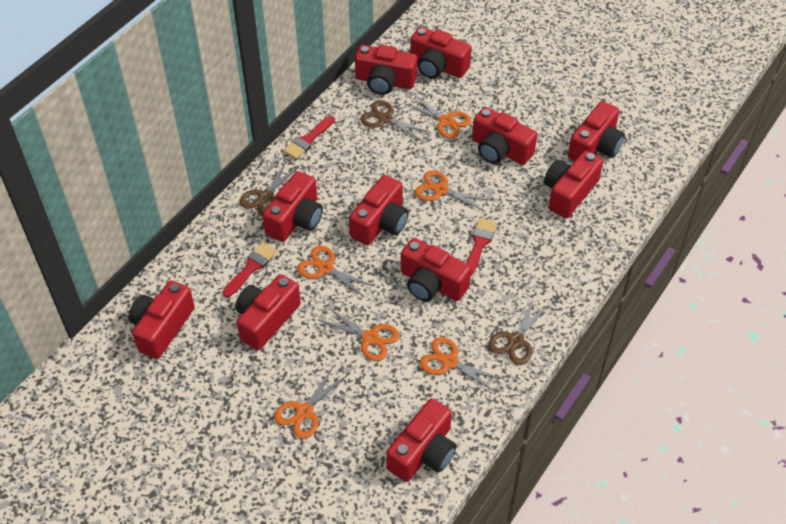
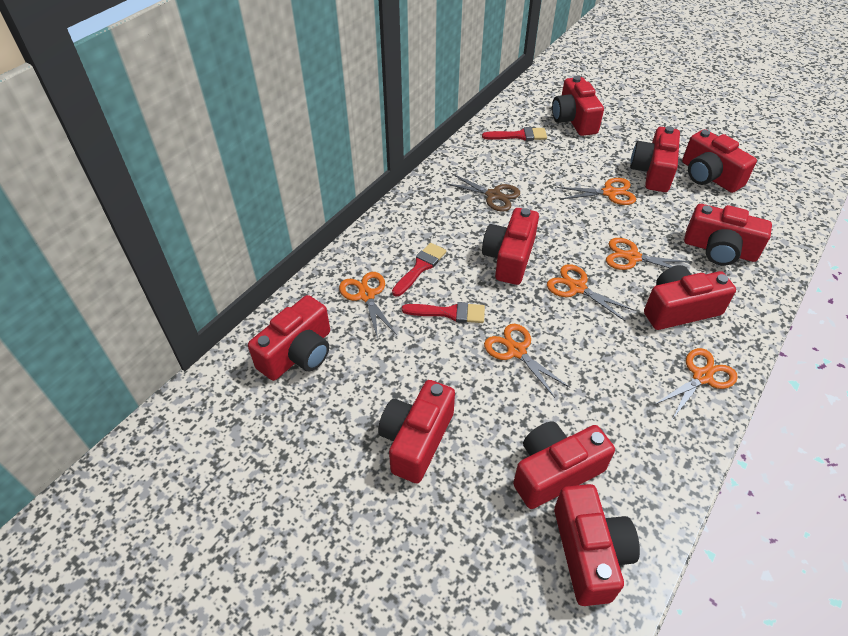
brown scissors: [239,160,300,216] [360,100,431,142] [488,298,550,365] = 3 -> [444,173,520,212] = 1
red camera: [129,280,195,359] [235,274,301,350] [262,171,323,242] [349,175,409,245] [355,45,418,95] [386,398,456,482] [401,238,471,302] [410,27,471,79] [472,107,537,165] [544,151,603,218] [568,101,625,161] = 11 -> [248,295,330,381] [378,380,455,484] [482,208,539,285] [513,421,615,509] [552,76,604,136] [554,484,640,606] [630,126,680,192] [644,265,736,330] [682,129,757,193] [684,204,772,265] = 10

